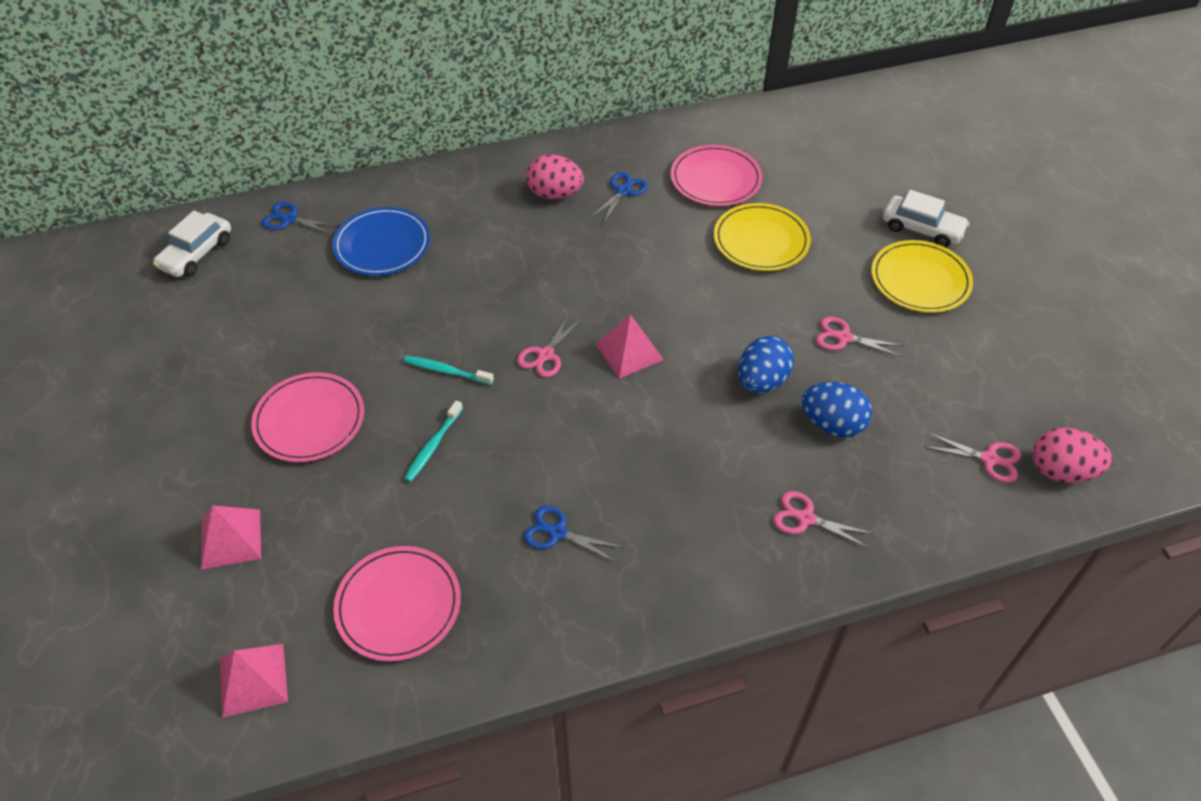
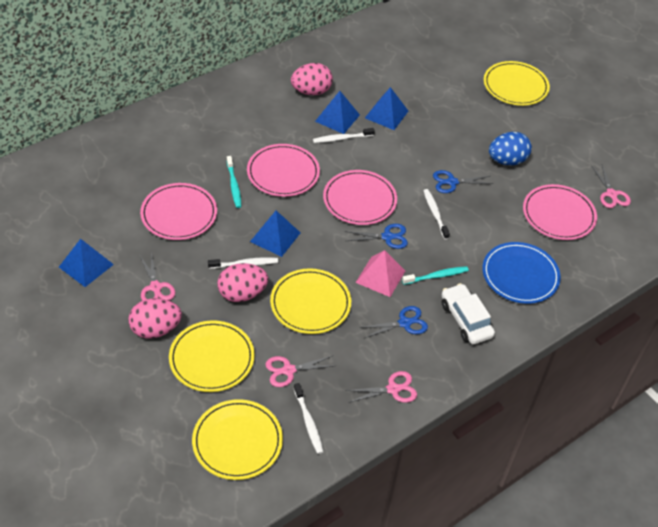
blue egg: [738,336,794,393] [802,382,872,437] = 2 -> [489,132,532,165] = 1
blue pyramid: none = 0 -> [59,239,114,287] [250,211,300,257] [315,91,360,134] [365,87,408,130] = 4
pink egg: [526,154,584,199] [1032,428,1112,483] = 2 -> [128,298,182,338] [217,263,268,302] [291,63,333,95] = 3
pink plate: [251,372,364,462] [333,546,461,662] [671,145,762,206] = 3 -> [140,183,217,240] [247,144,320,197] [323,170,397,225] [523,184,597,240] = 4
pink pyramid: [201,505,261,570] [220,644,288,718] [595,315,664,378] = 3 -> [355,250,405,297] = 1
white car: [153,211,231,277] [883,190,969,247] = 2 -> [442,283,495,344] = 1
white toothbrush: none = 0 -> [208,257,278,269] [294,383,324,454] [313,128,375,143] [423,189,450,240] = 4
yellow plate: [714,203,811,271] [871,240,973,313] = 2 -> [169,320,255,392] [192,399,283,480] [270,268,351,334] [484,61,550,106] = 4

